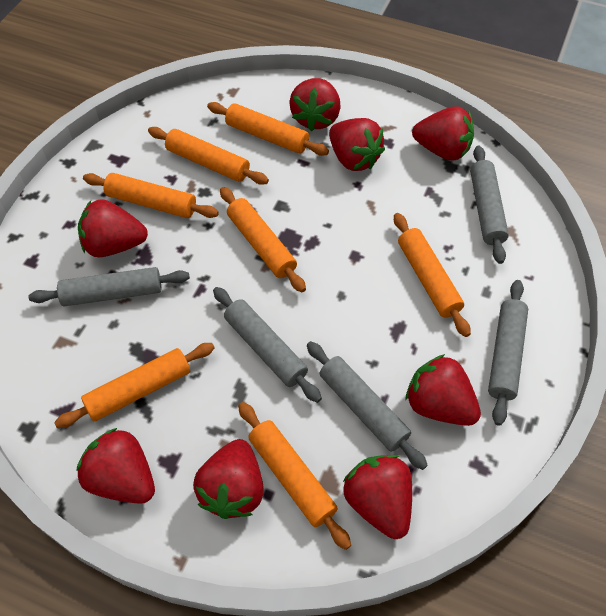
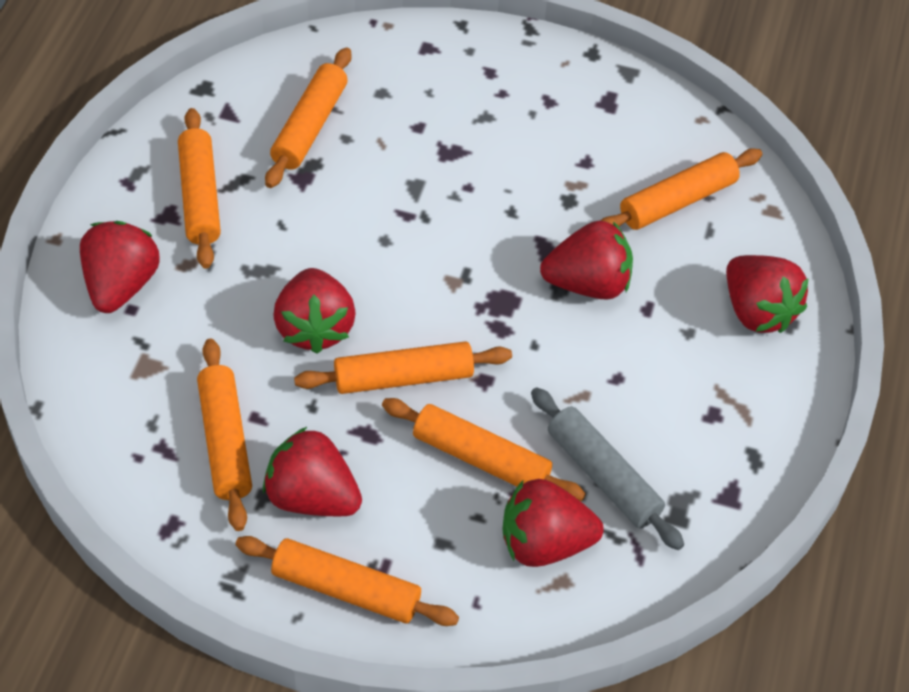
grey rolling pin: [28,267,190,306] [213,287,322,403] [307,341,428,470] [470,146,509,264] [488,280,528,426] = 5 -> [531,387,684,550] = 1
red strawberry: [77,428,155,504] [78,199,148,257] [193,439,264,519] [289,78,341,131] [329,118,385,171] [343,455,412,539] [406,354,481,426] [412,106,474,161] = 8 -> [80,221,160,313] [263,427,362,516] [274,268,356,354] [503,479,604,567] [540,221,633,300] [726,255,809,333] = 6

